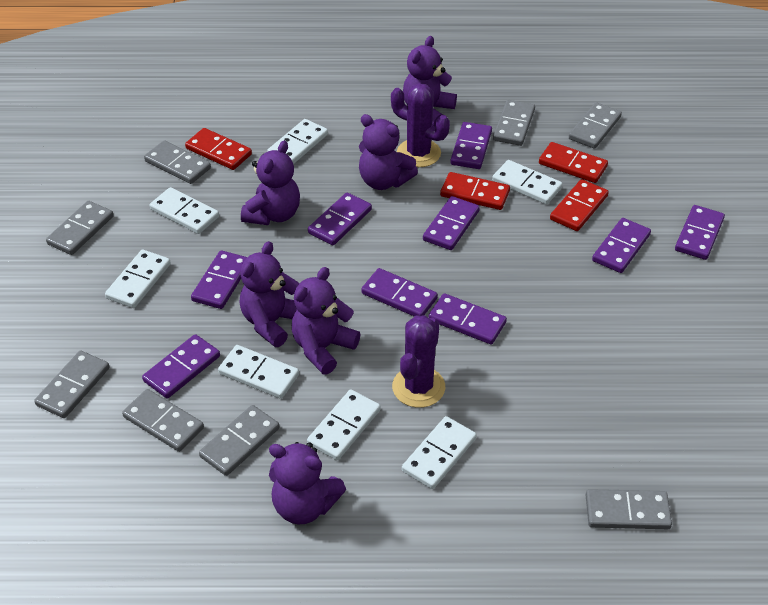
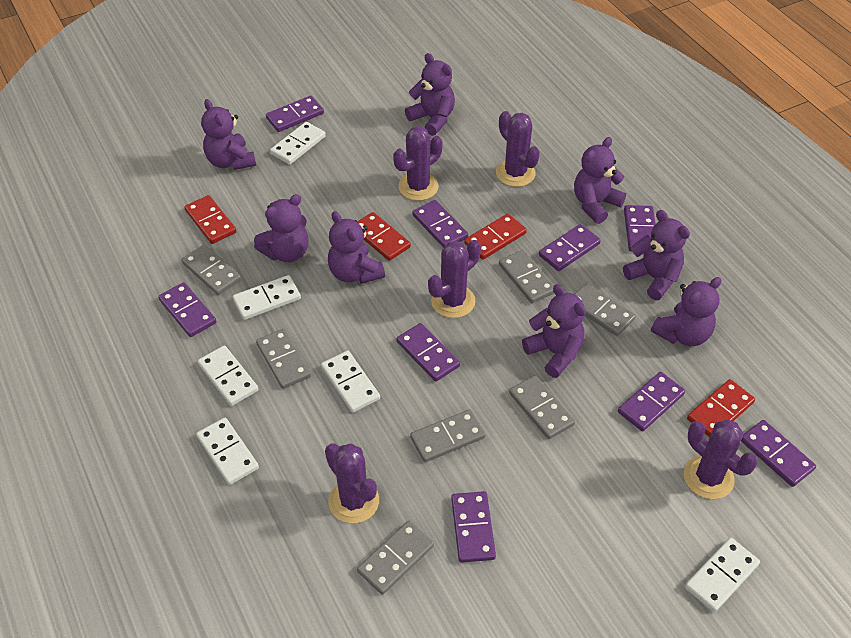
grey domino: [34,351,110,418] [46,201,114,255] [122,389,204,452] [144,140,211,184] [199,405,279,476] [493,100,535,146] [569,102,622,149] [586,489,672,529] = 8 -> [182,244,241,295] [256,329,311,389] [357,521,434,595] [410,409,486,462] [499,250,554,303] [509,375,575,439] [575,284,636,336] = 7
purple cactus: [391,83,450,167] [392,315,445,408] = 2 -> [325,443,379,523] [393,126,443,201] [428,240,481,318] [496,111,540,187] [684,419,758,499] = 5
purple teddy bear: [240,241,299,347] [241,141,300,225] [269,442,346,524] [292,267,360,375] [359,114,418,190] [403,36,457,127] = 6 -> [201,99,256,170] [254,194,308,262] [328,211,385,284] [405,53,455,136] [522,284,586,378] [574,137,626,224] [623,210,690,300] [651,277,722,346] = 8
white domino: [105,249,171,308] [150,187,219,234] [218,345,299,399] [267,119,328,164] [307,390,380,460] [402,416,477,489] [492,160,562,204] = 7 -> [196,418,259,485] [198,345,258,406] [233,275,301,320] [270,122,326,165] [321,351,380,413] [685,538,760,612] = 6

